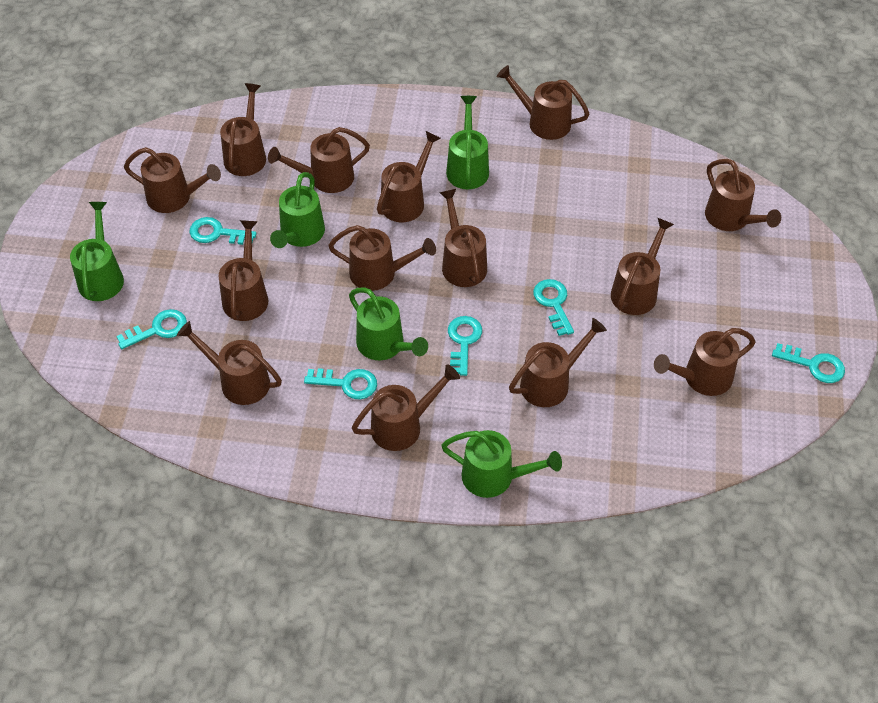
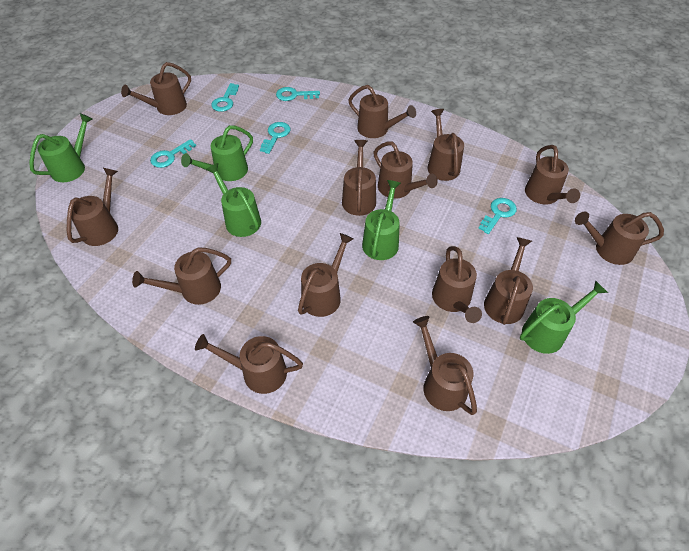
turquoise key: [116,309,187,349] [189,217,257,245] [304,368,377,399] [448,316,482,376] [533,279,574,336] [772,343,845,383] = 6 -> [150,139,196,168] [211,83,239,112] [260,122,290,154] [276,87,320,101] [478,198,517,234] = 5

